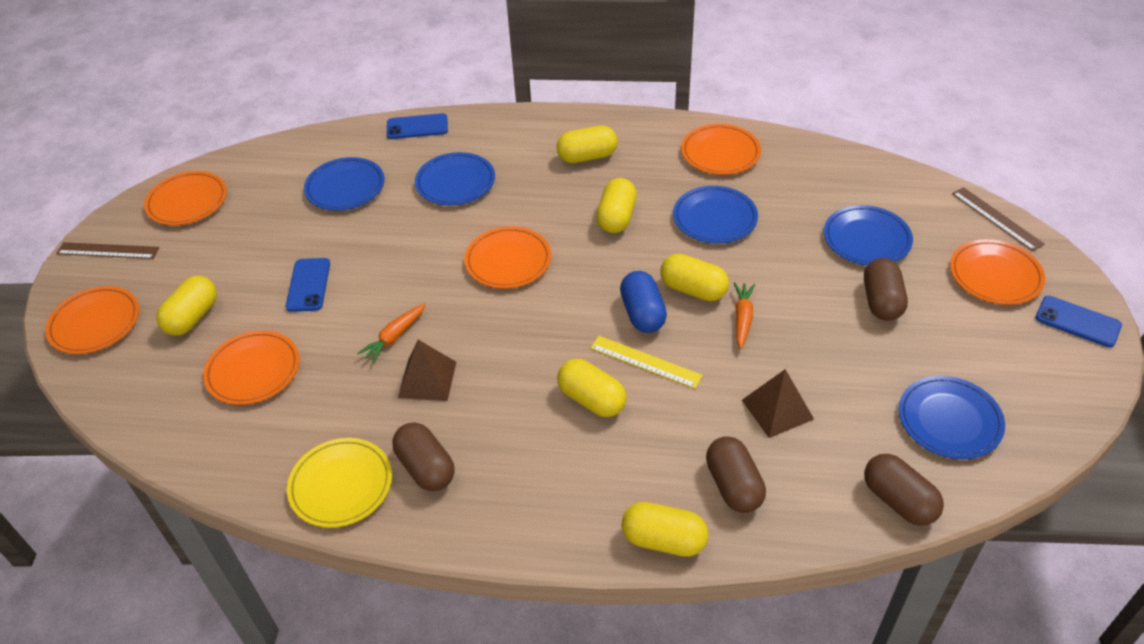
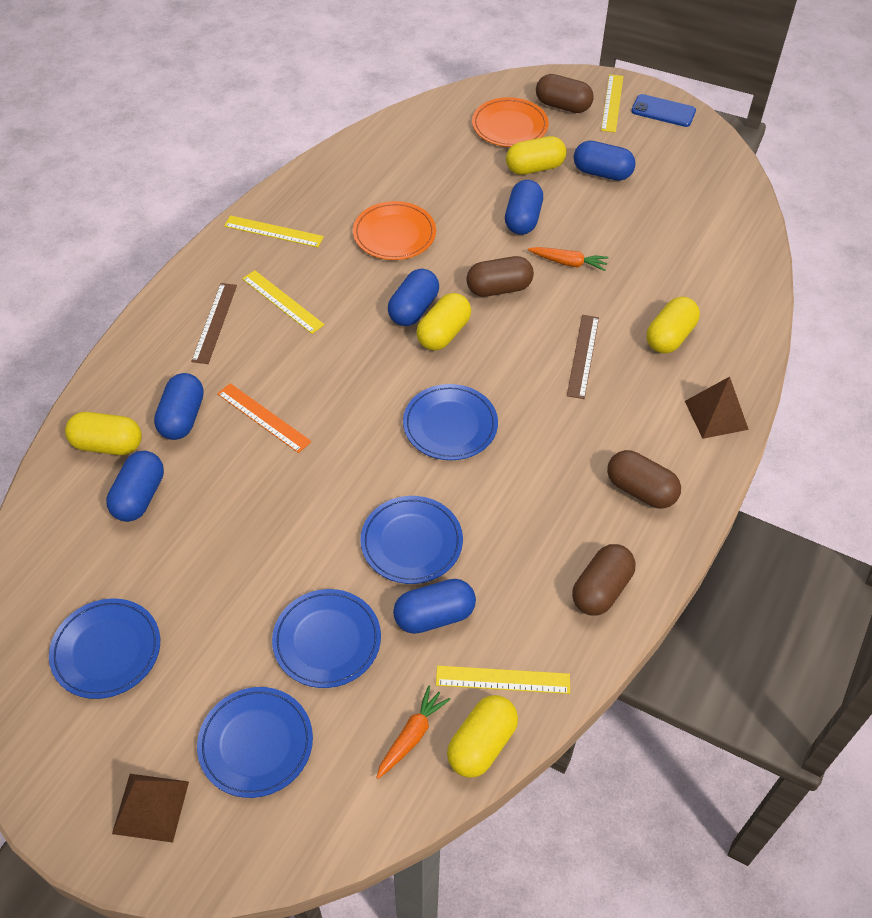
blue capsule: [620,271,667,333] = 1 -> [106,451,164,522] [154,373,204,440] [388,269,439,326] [393,579,476,634] [505,180,543,235] [574,141,636,181] = 6
blue phone: [286,258,330,312] [387,113,448,139] [1036,296,1122,347] = 3 -> [631,94,696,127] = 1
orange plate: [45,286,139,354] [144,171,227,225] [203,330,300,405] [464,226,551,289] [681,124,761,175] [950,239,1045,305] = 6 -> [353,201,436,260] [472,97,549,147] = 2
orange ruler: none = 0 -> [217,383,311,453] = 1
yellow capsule: [156,276,217,336] [556,125,618,163] [557,359,627,417] [596,178,637,233] [622,502,708,557] [661,254,729,301] = 6 -> [65,412,142,455] [416,293,471,351] [447,695,518,778] [506,136,566,175] [647,296,700,354] = 5
yellow plate: [287,438,392,528] = 1 -> none = 0
yellow ruler: [591,336,703,389] = 1 -> [224,215,324,247] [242,270,325,334] [436,666,570,694] [601,74,623,133] = 4

